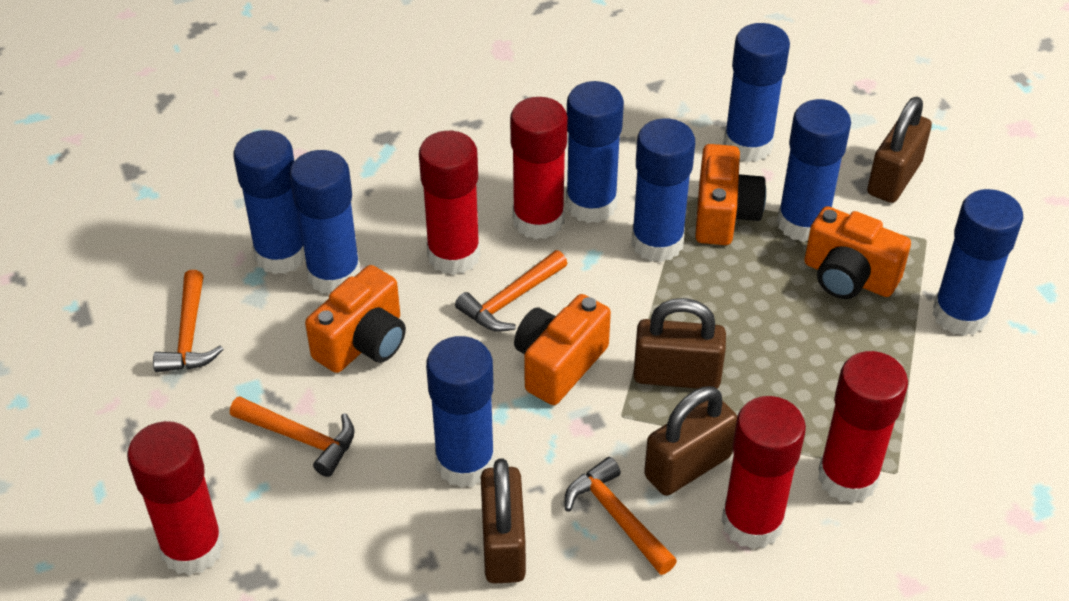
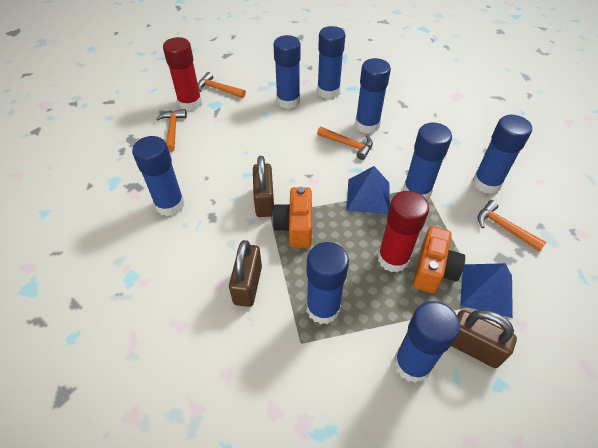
blue pyramid: none = 0 -> [347,166,390,214] [460,263,513,318] = 2
brown padlock: [481,458,526,584] [633,298,726,389] [644,386,737,496] [867,97,932,203] = 4 -> [229,240,262,307] [253,156,274,217] [451,310,517,368] = 3
orange camera: [305,265,406,373] [514,294,611,405] [695,144,766,245] [804,206,911,299] = 4 -> [272,187,312,248] [413,226,465,293] = 2
red glue stick: [127,421,224,575] [419,131,480,275] [510,97,568,239] [721,396,806,549] [818,351,908,503] = 5 -> [163,37,202,111] [378,191,429,273] = 2

